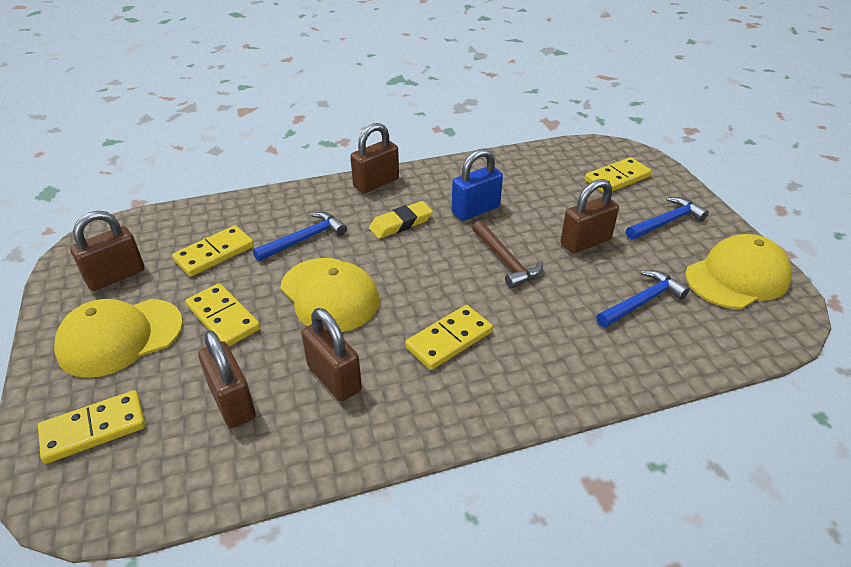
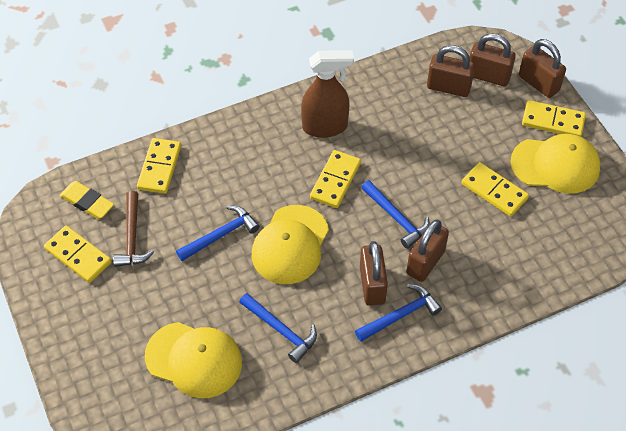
blue hammer: [253,212,347,261] [596,270,690,328] [626,197,709,240] = 3 -> [176,206,260,261] [239,293,317,363] [355,284,442,342] [361,180,430,249] = 4
blue padlock: [452,148,503,221] = 1 -> none = 0
brown spray bottle: none = 0 -> [301,50,354,138] = 1

